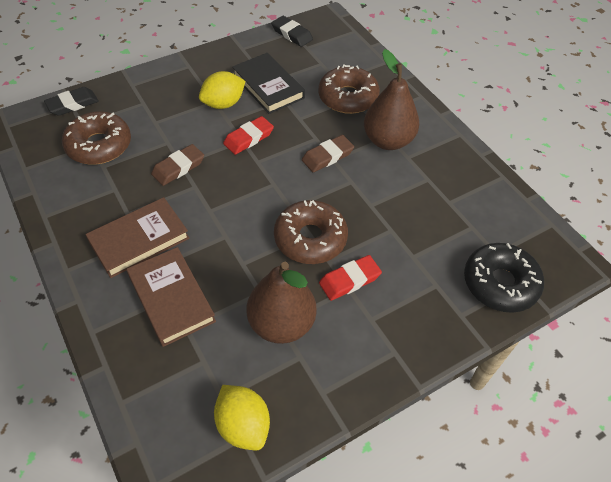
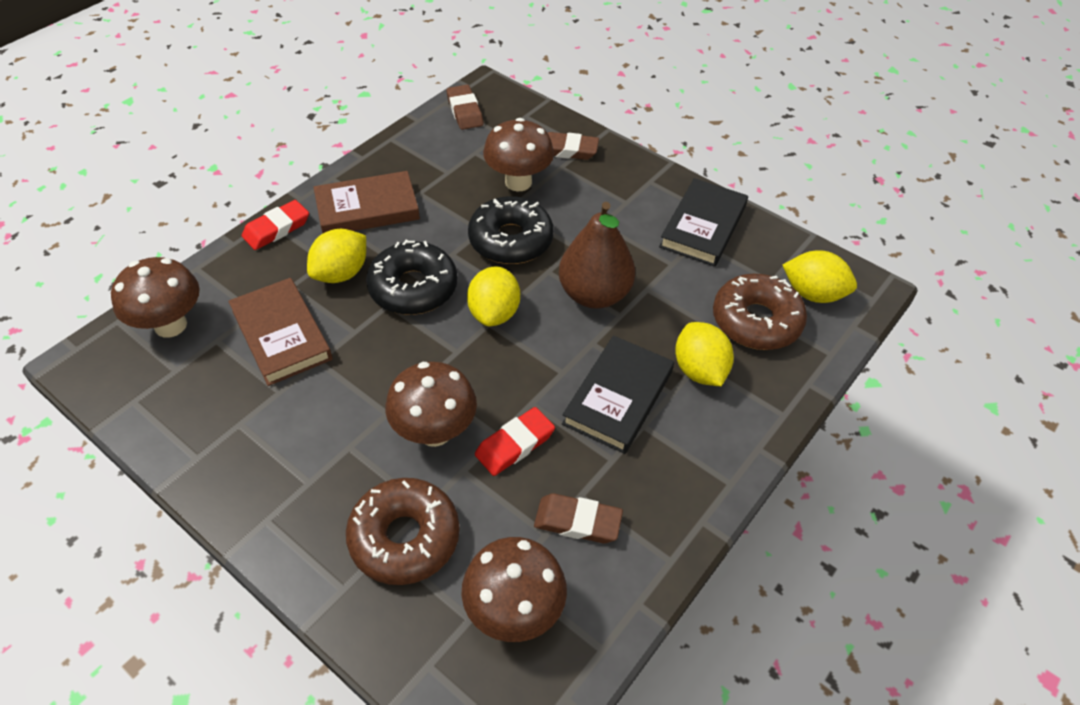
black book: [232,53,305,114] = 1 -> [562,335,674,454] [659,178,748,267] = 2
black donut: [464,243,544,313] = 1 -> [366,240,457,315] [468,196,554,264] = 2
black eraser: [44,87,99,116] [271,16,313,47] = 2 -> none = 0
brown donut: [62,111,131,165] [274,200,348,264] [318,65,380,114] = 3 -> [346,478,460,585] [713,274,807,350] = 2
brown eraser: [151,144,204,186] [302,135,354,172] = 2 -> [446,85,483,130] [534,493,623,543] [548,132,599,160] = 3
brown mushroom: none = 0 -> [111,257,200,338] [386,362,477,447] [462,537,567,642] [483,118,554,192] = 4
brown pear: [247,262,316,344] [364,49,419,150] = 2 -> [559,202,635,309] = 1
yellow lemon: [199,71,246,109] [214,385,270,450] = 2 -> [307,229,366,283] [467,267,520,326] [675,322,734,386] [783,250,857,303] = 4

